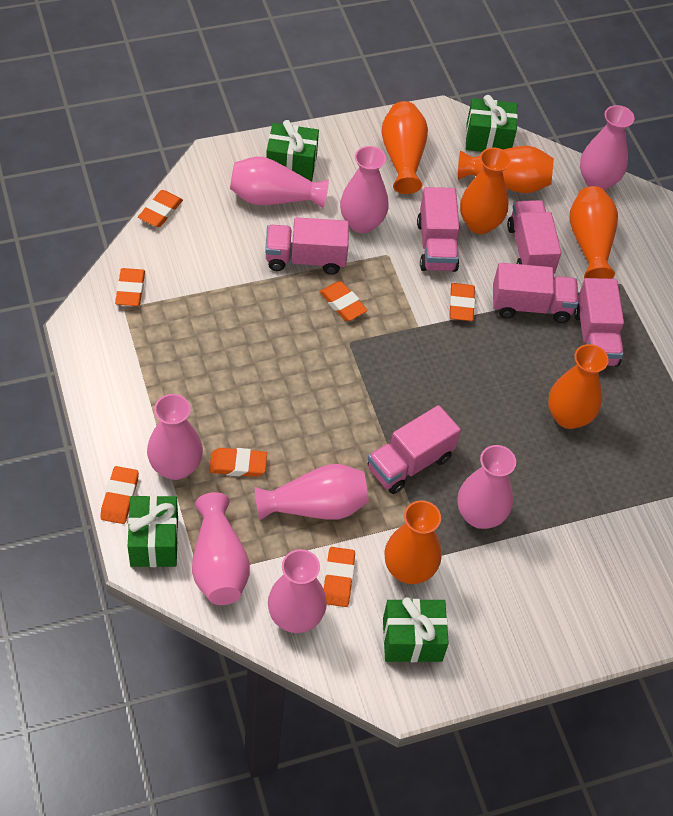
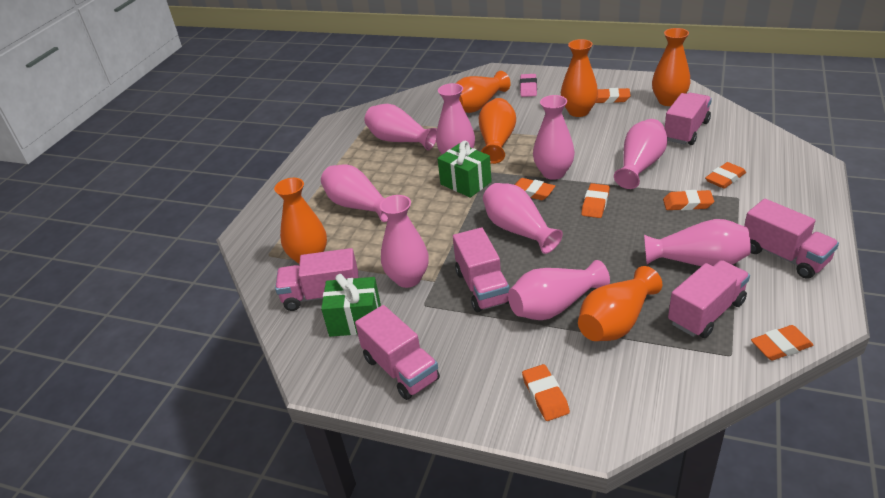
green gift: [128,495,178,567] [266,120,319,182] [383,597,449,662] [466,95,518,152] = 4 -> [321,274,381,337] [437,141,492,198] = 2
pink eraser: none = 0 -> [520,74,537,97] = 1
pink vase: [147,394,203,480] [192,492,250,605] [230,156,329,209] [255,464,369,521] [268,549,327,633] [340,146,389,233] [458,445,516,529] [580,105,635,190] = 8 -> [321,165,388,222] [364,104,437,150] [380,195,429,288] [436,83,475,155] [483,183,563,254] [508,260,610,320] [533,95,575,180] [614,119,667,189] [644,219,751,266] = 9

